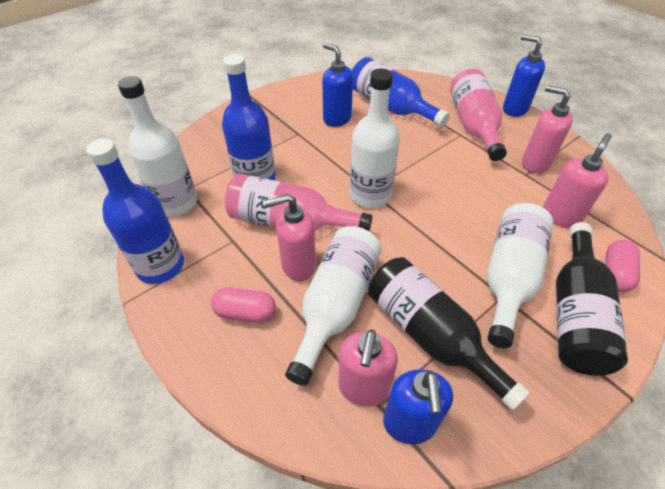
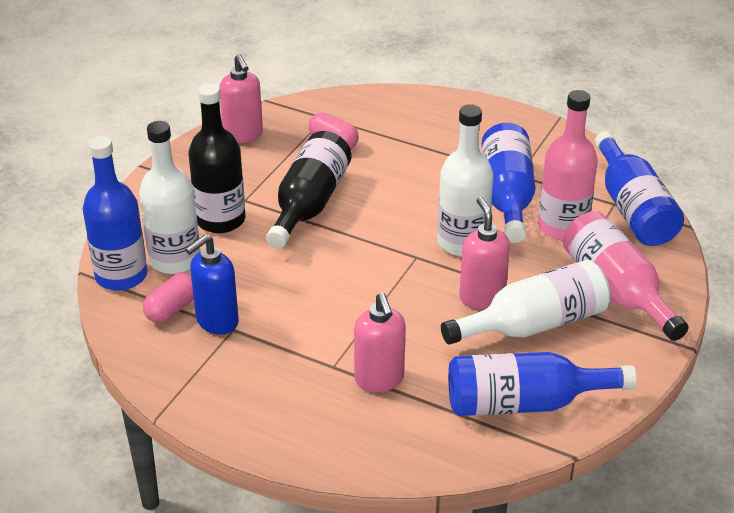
blue bottle: [86,139,184,284] [222,54,276,180] [352,57,450,127] = 3 -> [83,136,148,291] [448,352,637,416] [482,123,536,243] [594,131,684,246] = 4
blue soap dispenser: [322,43,353,127] [383,369,453,444] [503,35,545,117] = 3 -> [185,235,239,335] = 1
pink soap dispenser: [264,194,316,281] [339,329,398,406] [522,85,572,173] [543,133,612,228] = 4 -> [220,54,263,143] [354,293,406,392] [459,197,510,309] = 3
white bottle: [118,76,197,217] [285,226,382,386] [350,68,400,208] [487,203,553,348] = 4 -> [139,121,200,274] [437,104,493,256] [441,260,610,345] = 3

